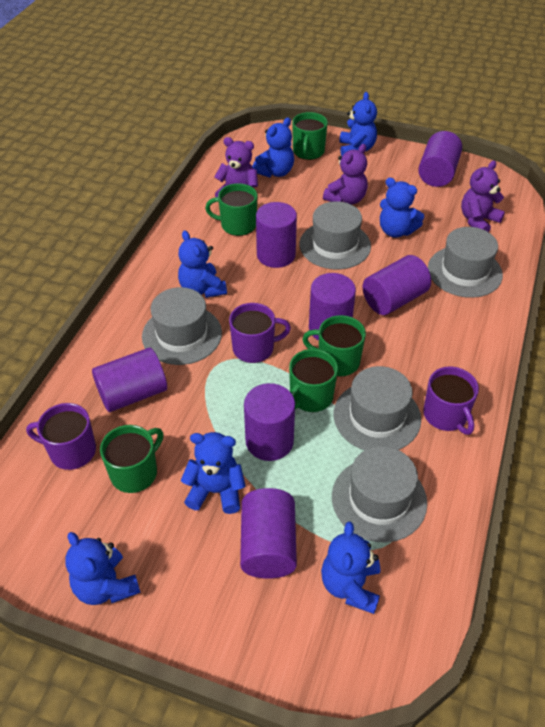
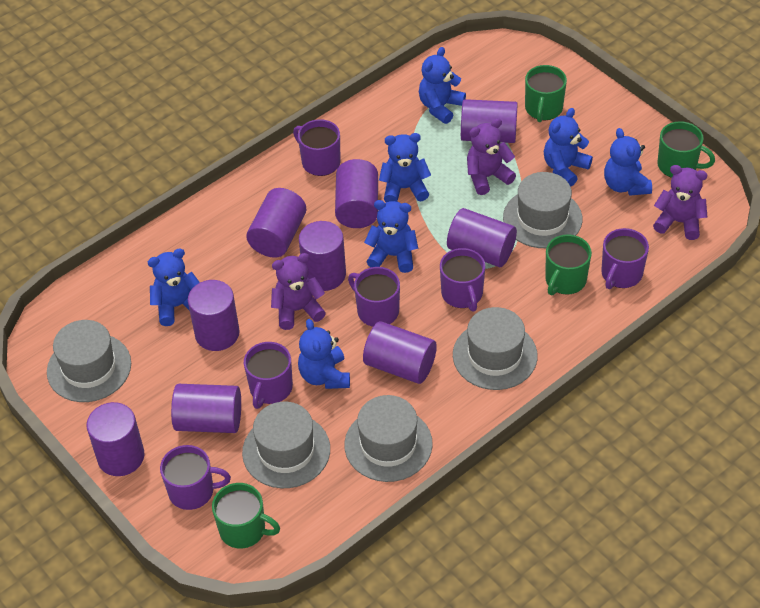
green mug: [100,425,163,493] [205,183,257,236] [289,349,338,412] [292,112,328,160] [302,315,366,377] = 5 -> [212,483,280,548] [525,65,567,122] [545,235,592,295] [658,121,715,178] = 4
purple cylinder: [92,348,167,412] [240,488,297,579] [244,383,295,461] [256,202,297,268] [309,273,356,341] [363,255,431,315] [418,131,462,187] = 7 -> [86,402,145,476] [171,384,241,433] [188,280,240,351] [246,188,306,258] [299,221,346,291] [335,159,378,228] [363,321,437,384] [447,208,517,267] [461,99,518,143] = 9
purple mug: [26,403,96,470] [229,303,291,363] [423,367,479,435] = 3 -> [160,445,231,510] [244,342,293,409] [293,119,341,176] [348,267,400,327] [440,248,485,312] [601,228,649,289] = 6

